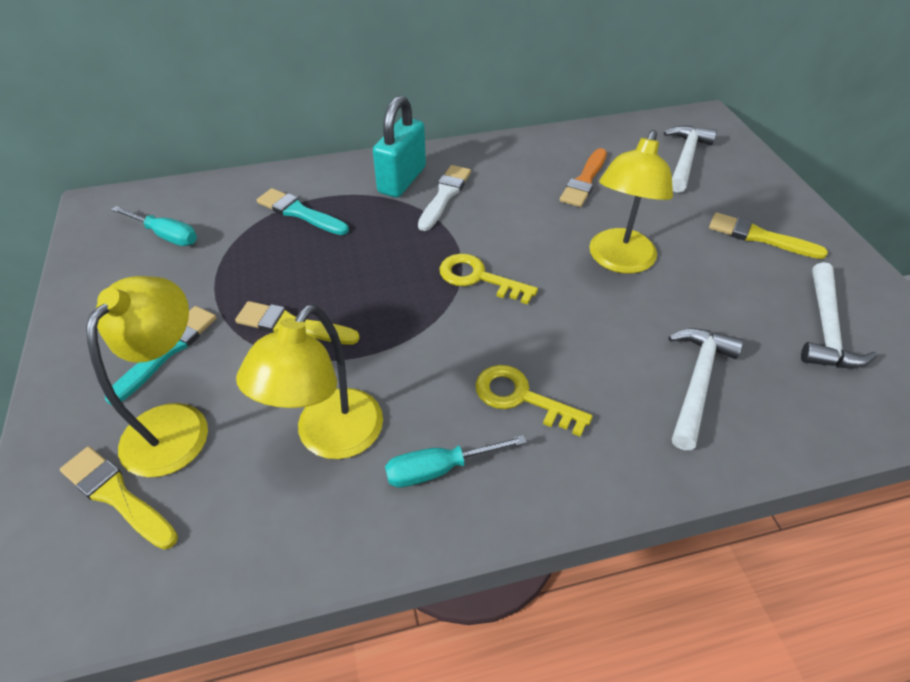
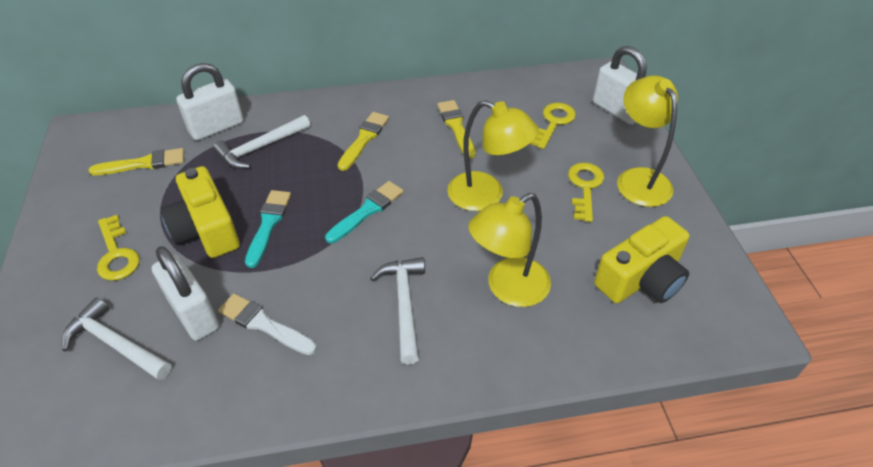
orange brush: [560,148,607,207] = 1 -> none = 0
turquoise padlock: [373,96,426,197] = 1 -> none = 0
turquoise screwdriver: [111,206,197,246] [385,435,527,488] = 2 -> none = 0
white padlock: none = 0 -> [151,246,219,341] [176,63,244,141] [593,46,647,125] = 3
yellow camera: none = 0 -> [160,166,240,258] [594,216,690,303] = 2
yellow key: [439,253,538,305] [475,365,593,437] = 2 -> [97,215,140,280] [530,103,576,149] [568,163,604,222] = 3

